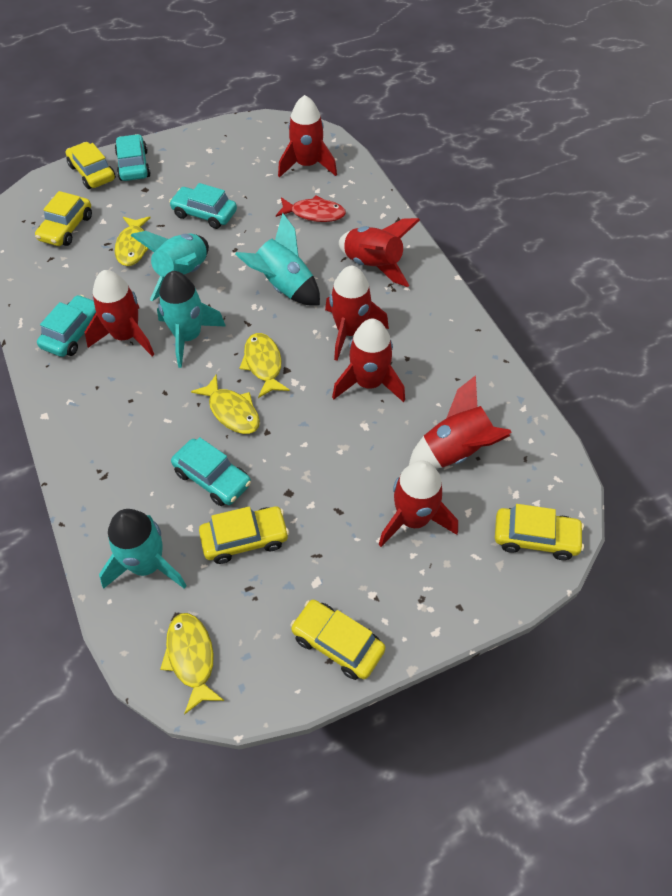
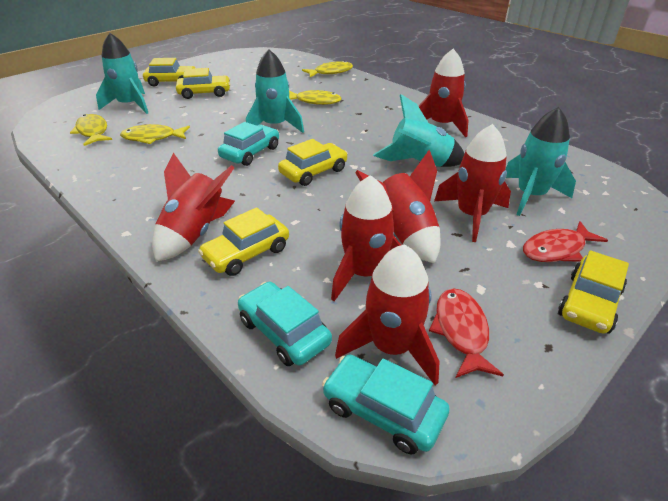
red fish: [276,196,346,222] = 1 -> [429,288,504,378] [523,221,608,262] = 2
red rocket: [85,270,155,356] [278,95,337,178] [325,265,389,361] [332,319,405,402] [339,218,420,287] [379,460,458,547] [409,375,512,468] = 7 -> [152,153,235,262] [331,175,401,301] [335,244,440,386] [355,150,441,264] [418,49,469,137] [434,124,511,242] = 6
turquoise car: [37,295,96,357] [115,134,151,181] [169,183,237,229] [171,437,251,506] = 4 -> [218,122,279,166] [238,282,332,366] [322,355,450,455] = 3

